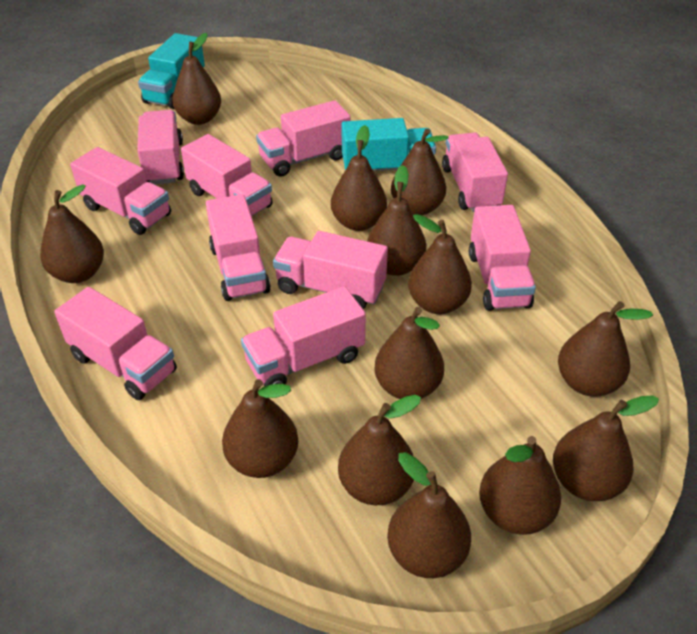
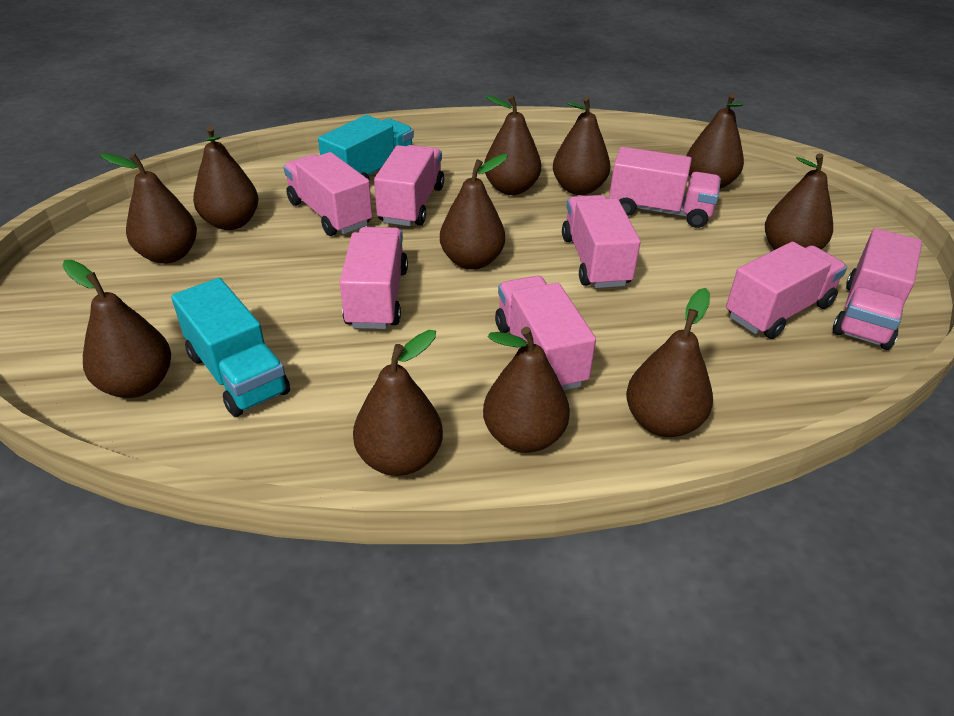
brown pear: [40,184,104,283] [172,33,221,125] [222,379,298,478] [331,125,387,231] [338,395,421,505] [367,165,426,276] [374,307,444,399] [387,452,471,578] [391,129,449,215] [408,214,472,314] [479,436,561,535] [553,395,659,501] [558,301,653,397] = 13 -> [62,260,171,398] [100,153,197,264] [193,126,258,230] [353,330,443,476] [440,154,508,270] [483,327,570,453] [484,95,541,195] [553,96,610,195] [626,288,713,437] [686,94,744,189] [765,153,833,250] = 11
pink truck: [54,287,177,400] [70,147,171,235] [137,110,184,184] [181,134,273,216] [206,194,271,301] [241,286,366,386] [256,100,351,177] [273,231,388,309] [442,133,508,212] [469,205,536,311] = 10 -> [283,152,372,236] [339,227,408,329] [374,145,444,226] [495,276,596,390] [562,195,641,288] [609,147,721,228] [726,242,847,339] [833,228,922,350] = 8

